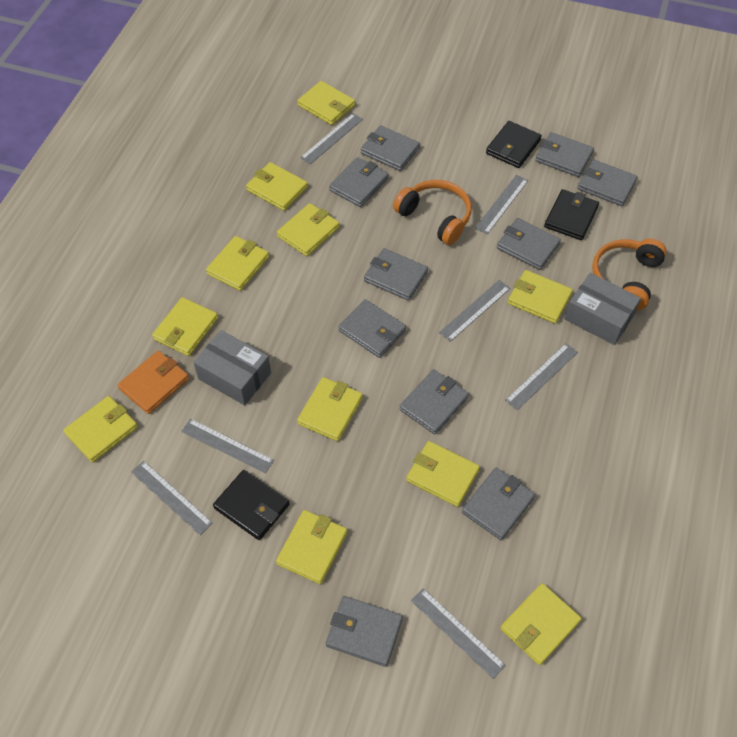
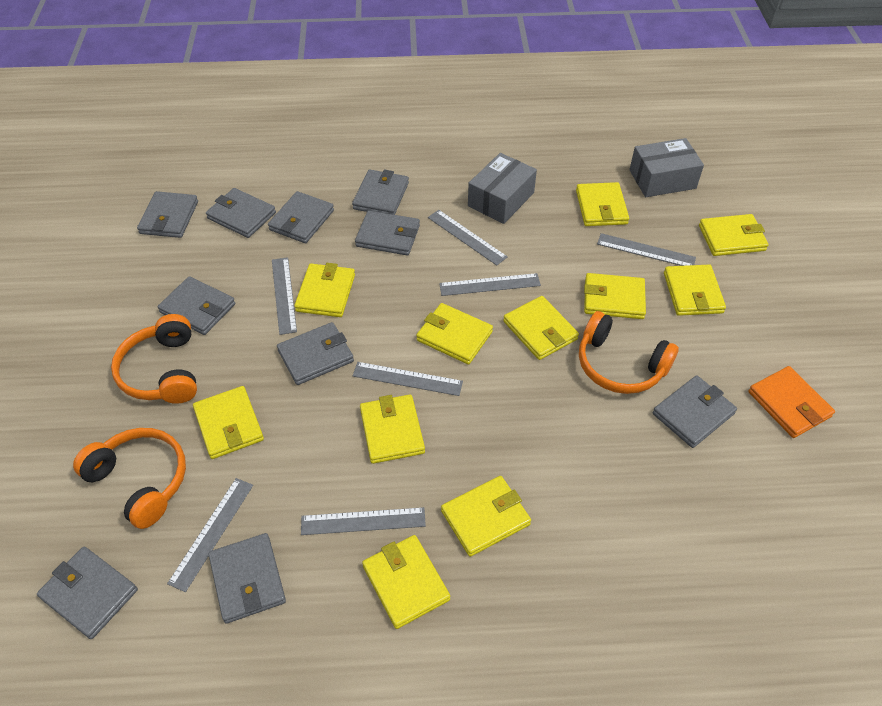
black wallet: [213,470,289,540] [486,121,542,168] [544,189,599,240] = 3 -> none = 0
orange headphones: [393,180,471,245] [592,239,667,310] = 2 -> [73,428,186,529] [111,314,197,404] [579,311,679,394] = 3

